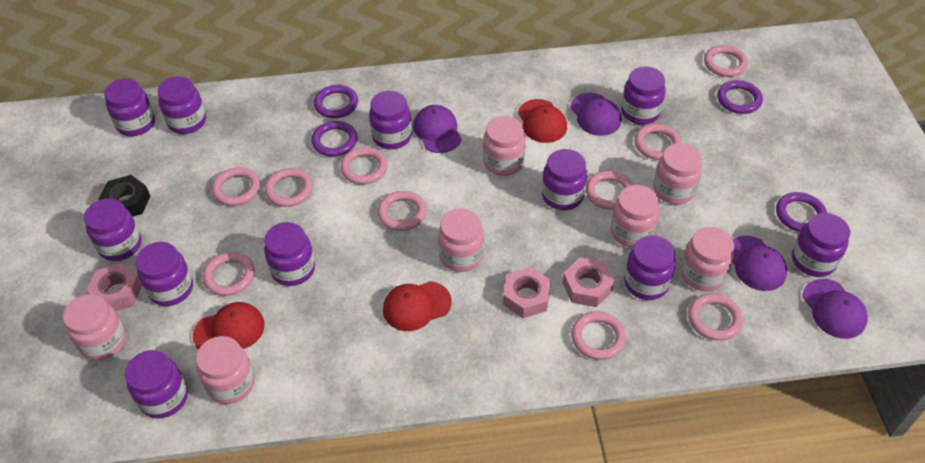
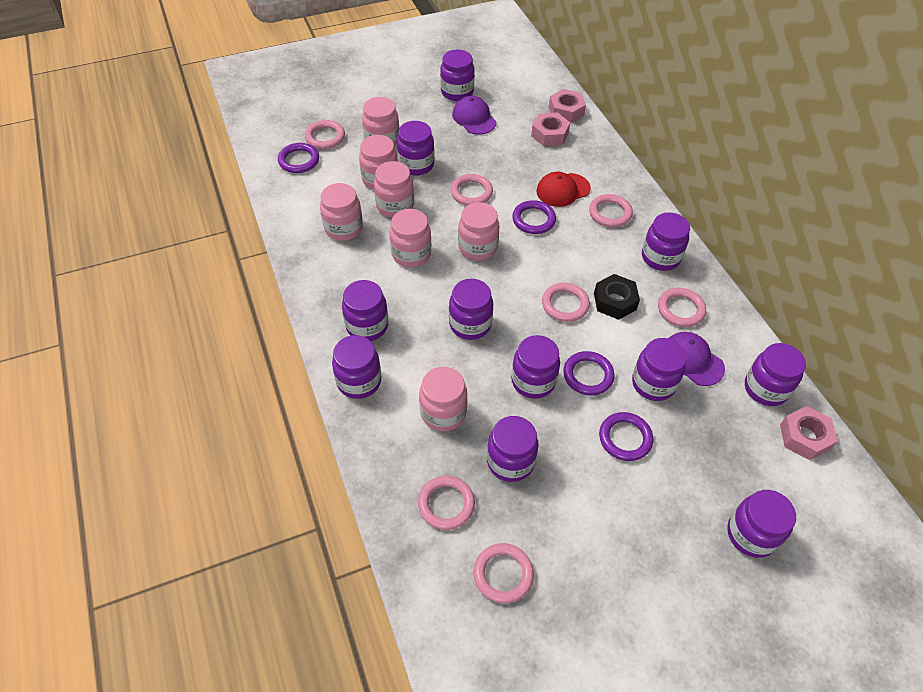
pink ring: [203,252,255,296] [212,167,260,206] [265,168,313,207] [340,147,388,184] [377,191,427,231] [571,311,626,360] [586,171,633,210] [634,124,681,160] [688,293,743,341] [704,45,748,77] = 10 -> [305,120,345,149] [418,475,475,530] [450,174,493,205] [473,543,534,603] [542,283,590,322] [589,194,633,227] [658,288,706,327] = 7
purple cap: [413,105,462,153] [570,93,622,136] [733,236,787,291] [803,279,868,339] = 4 -> [452,96,497,135] [668,332,725,386] = 2
red cap: [193,302,265,350] [383,281,452,331] [518,99,567,143] = 3 -> [536,172,591,207] = 1

